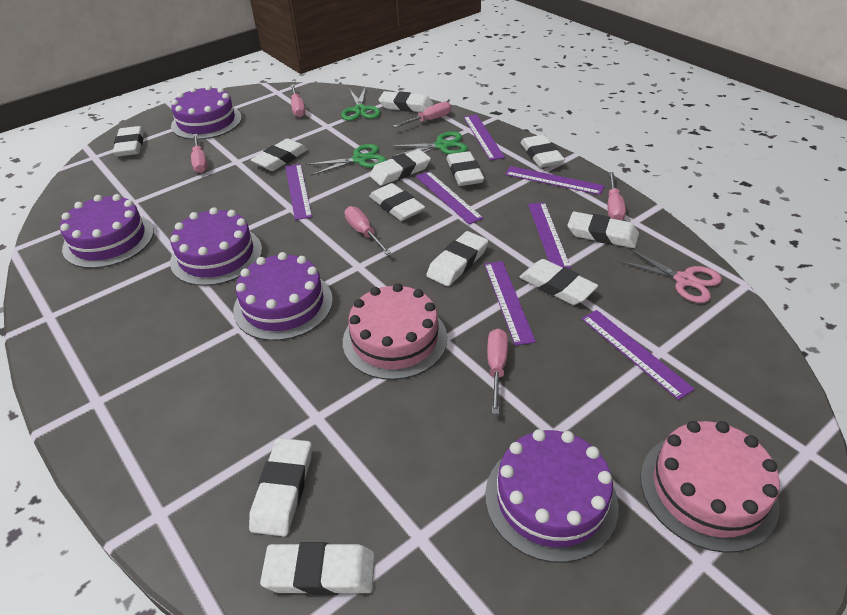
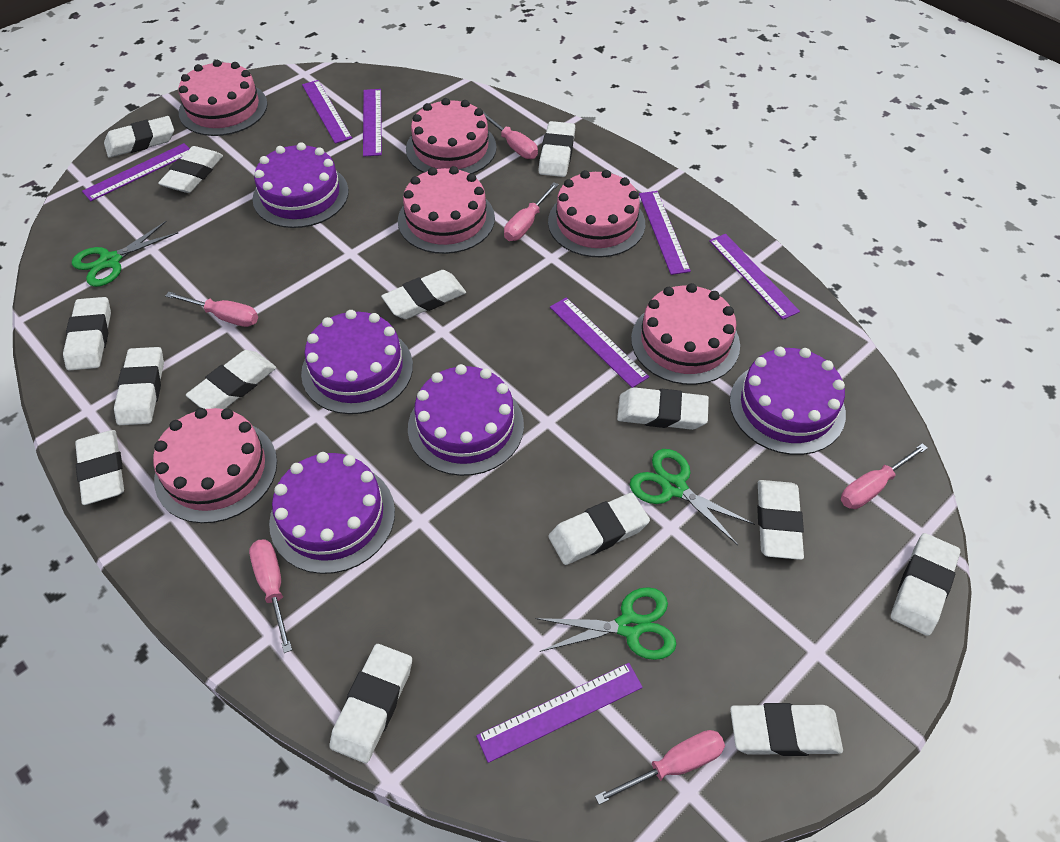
pink cake: [343,283,447,380] [640,421,780,553] = 2 -> [153,408,277,523] [178,60,268,136] [398,166,495,254] [406,98,497,174] [548,170,645,257] [631,283,740,385] = 6
pink scissors: [617,247,722,303] = 1 -> none = 0
white eraser: [113,126,144,157] [249,438,312,536] [251,138,308,171] [260,542,375,595] [369,183,425,221] [370,149,431,186] [378,91,433,112] [426,231,488,286] [446,151,484,186] [519,259,598,305] [520,135,565,168] [568,211,639,248] = 12 -> [63,297,111,371] [75,430,124,505] [104,116,174,158] [114,347,164,425] [158,146,223,193] [186,350,276,409] [329,644,412,763] [381,270,466,319] [539,121,575,177] [548,493,650,565] [617,387,709,430] [730,703,843,756] [757,480,804,560] [891,533,960,636] = 14

